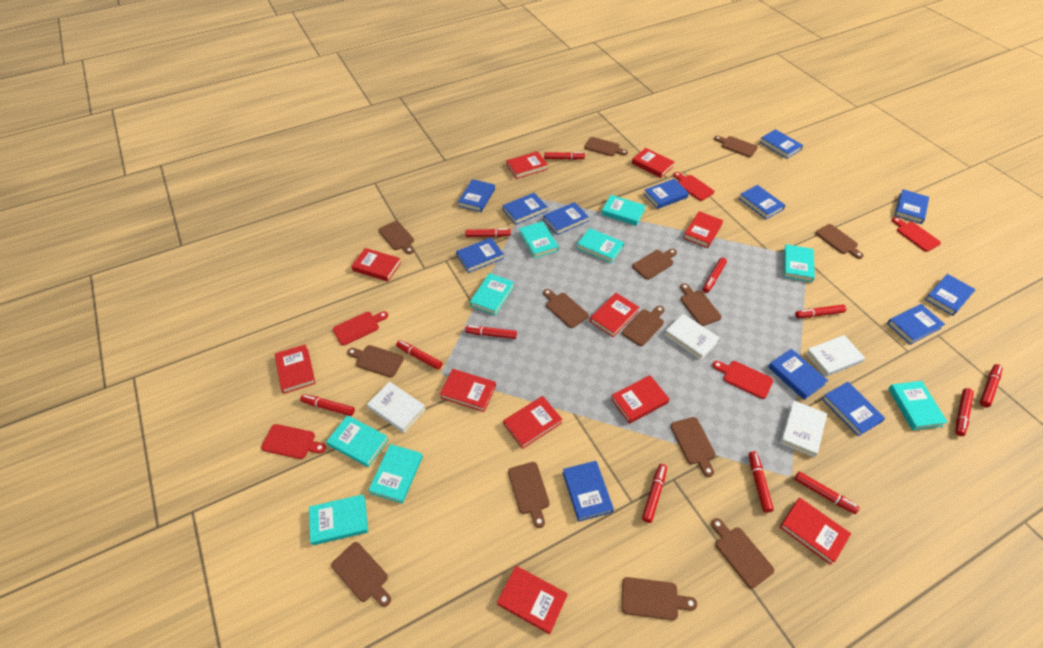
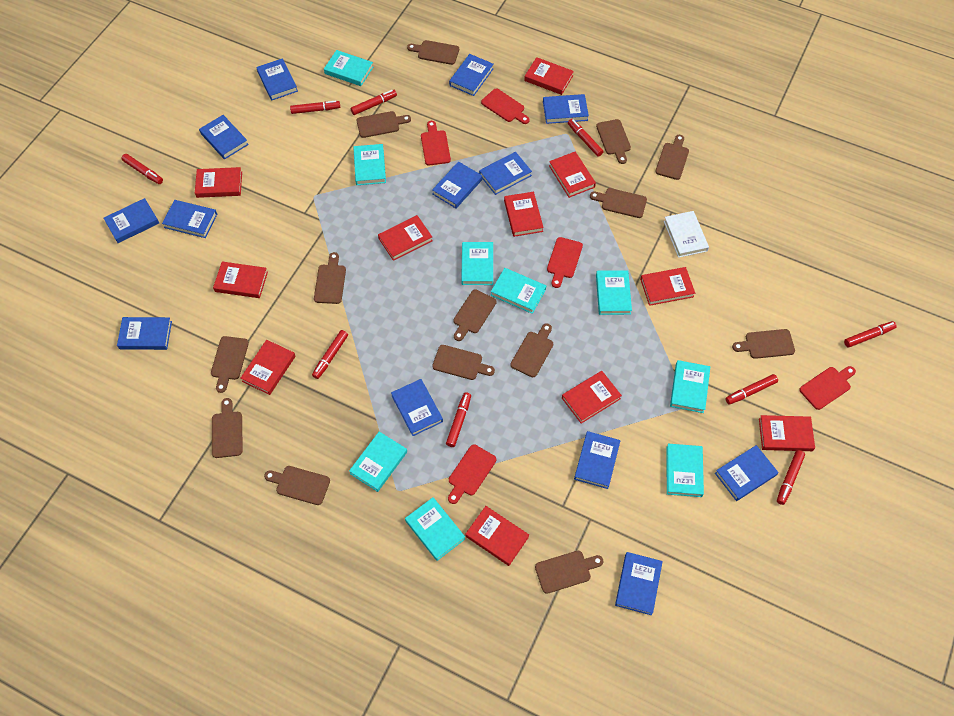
red marker: [300,394,355,416] [396,340,442,370] [465,228,511,237] [465,325,517,339] [544,152,585,160] [642,464,667,523] [703,257,727,293] [749,451,774,513] [794,471,860,514] [795,305,846,318] [956,388,974,436] [980,364,1003,407] = 12 -> [121,154,163,184] [290,101,340,114] [312,330,348,379] [351,90,397,115] [446,392,471,447] [568,119,604,157] [725,374,778,405] [777,450,805,505] [844,321,897,348] = 9
white book: [367,381,426,433] [664,314,720,360] [780,400,827,457] [805,335,865,377] = 4 -> [664,211,709,258] = 1

